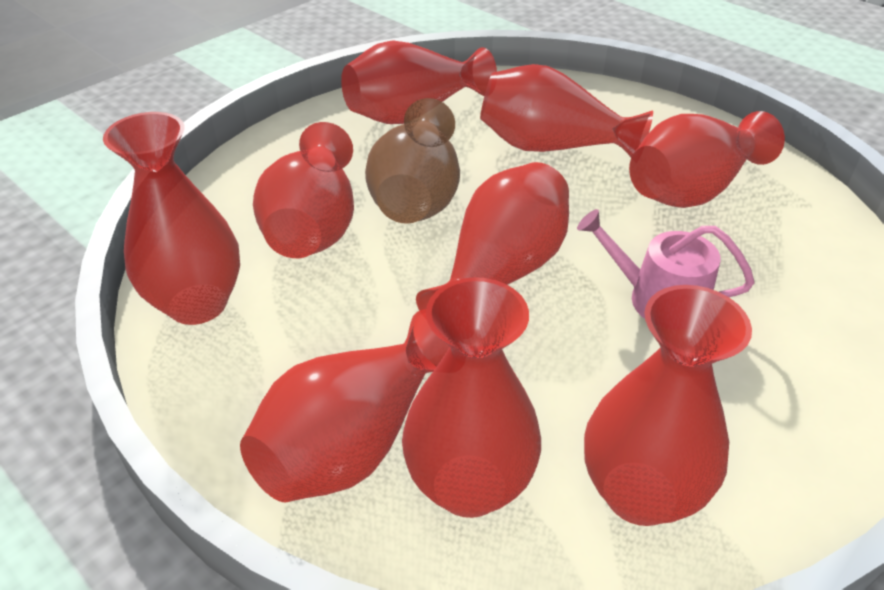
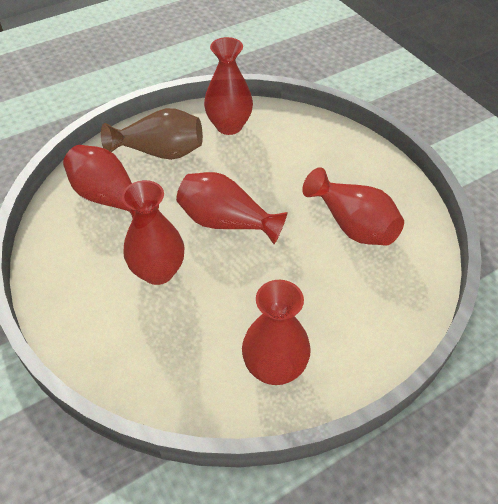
pink watering can: [577,209,754,319] = 1 -> none = 0
red vase: [103,112,240,325] [240,309,450,503] [253,122,354,258] [341,40,497,124] [402,277,541,518] [416,162,569,311] [480,64,653,157] [584,285,752,526] [629,111,785,208] = 9 -> [63,145,159,219] [122,180,184,285] [176,172,288,244] [204,37,253,135] [242,280,311,385] [302,167,404,246] = 6

